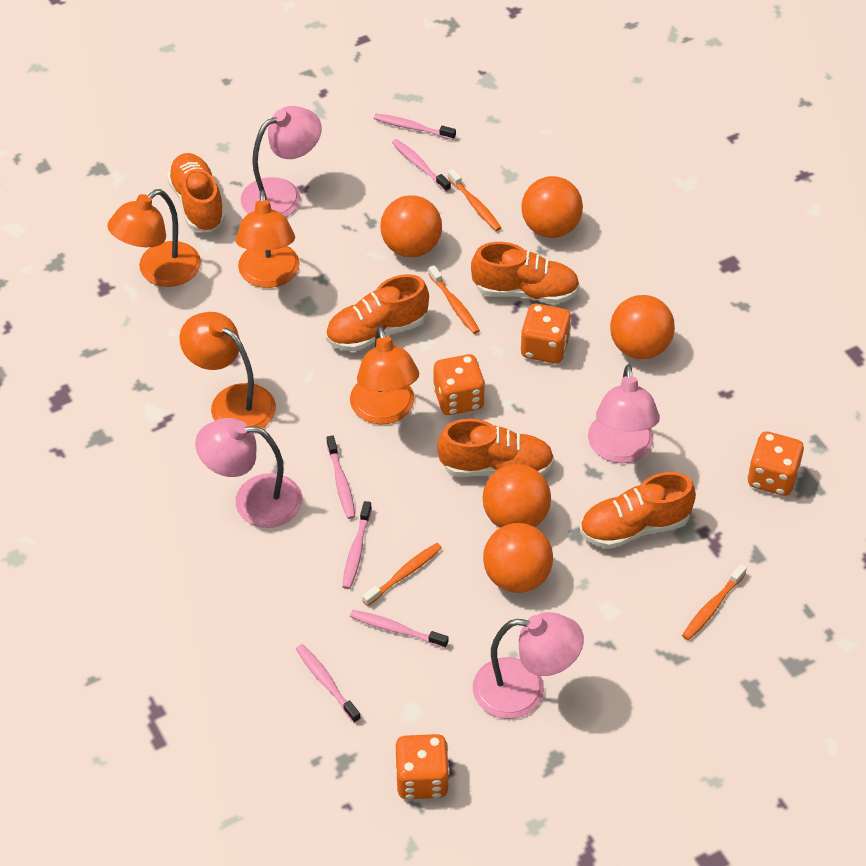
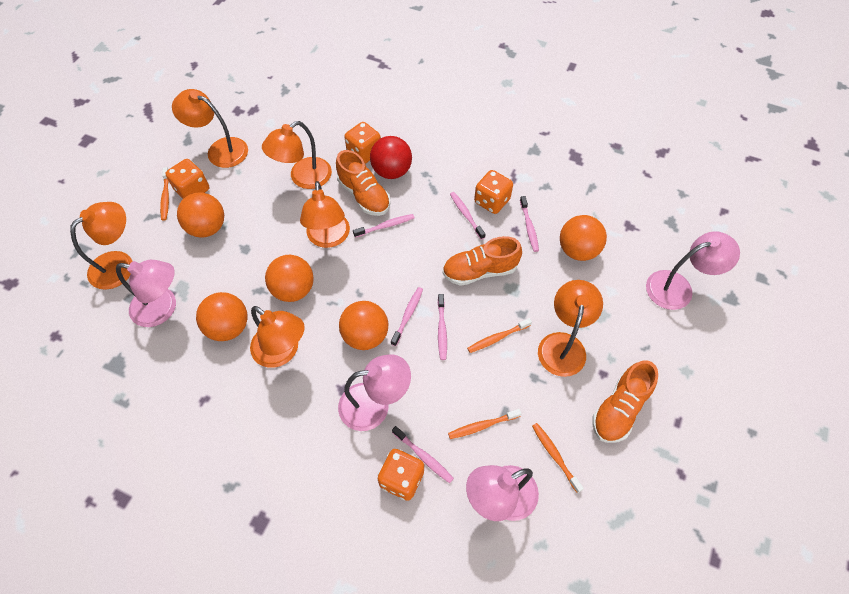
orange lamp: [107,189,201,287] [179,312,276,433] [235,190,300,288] [350,326,419,424] = 4 -> [70,202,133,290] [172,89,248,168] [250,306,305,368] [262,121,332,189] [300,181,350,248] [538,280,603,377] = 6
orange shoe: [167,153,226,232] [326,274,429,351] [437,419,554,477] [471,242,580,304] [580,472,696,549] = 5 -> [336,150,390,216] [442,236,522,286] [592,360,658,443] = 3
red ball: none = 0 -> [370,136,412,179] = 1

